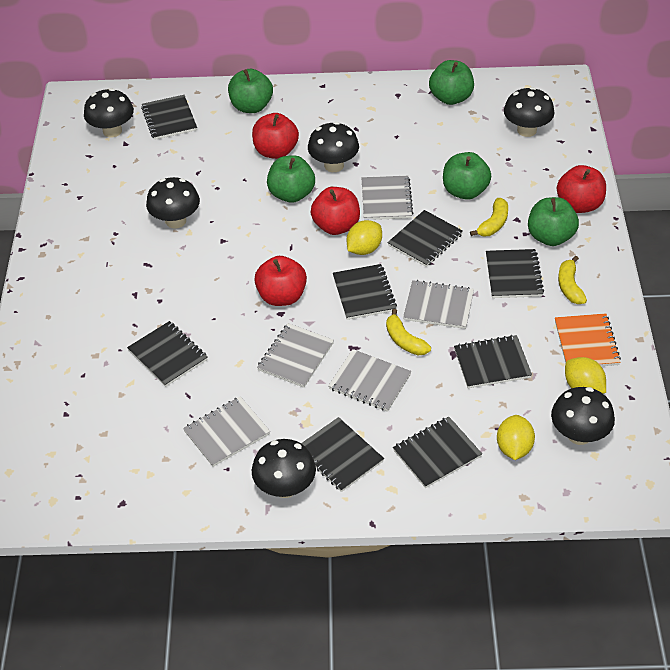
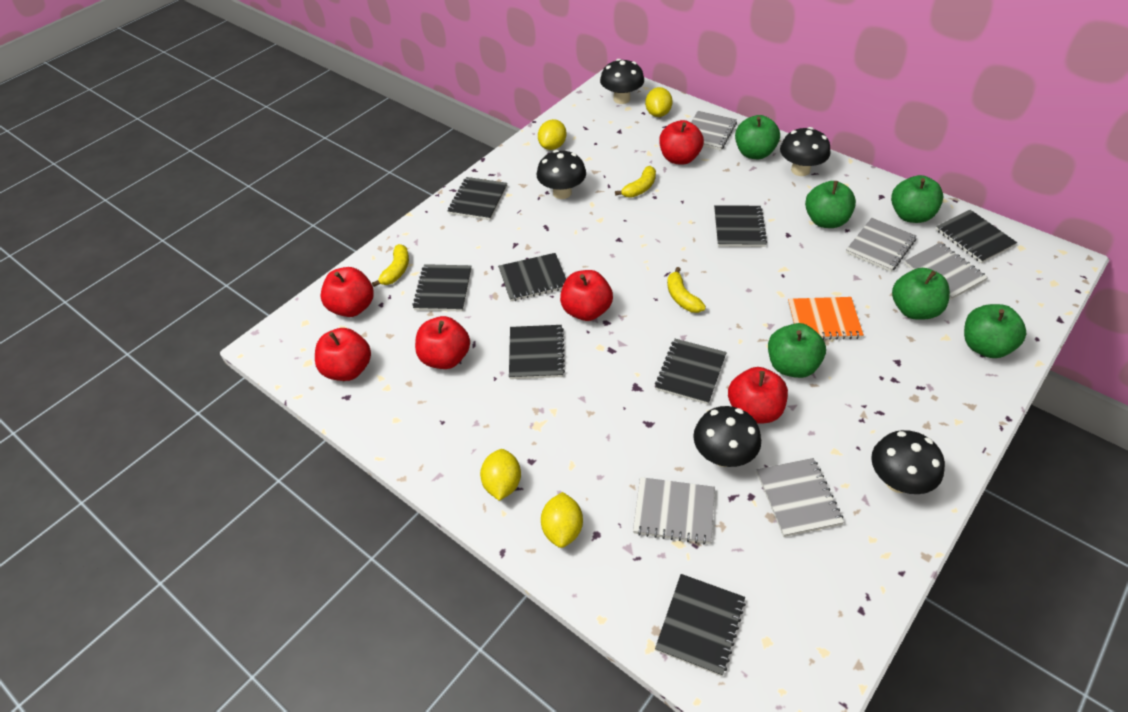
black mushroom: [84,88,134,137] [146,177,200,228] [252,439,316,498] [308,122,359,172] [504,87,555,137] [551,387,615,445] = 6 -> [537,150,586,199] [600,59,644,104] [693,406,761,467] [780,127,830,176] [871,430,945,494] = 5
green apple: [228,69,273,113] [267,155,315,203] [429,60,474,105] [443,152,491,200] [528,197,579,246] = 5 -> [735,115,780,159] [768,323,826,378] [805,181,856,228] [891,175,943,223] [892,268,950,320] [964,304,1026,358] = 6
red apple: [252,113,299,159] [254,256,307,306] [311,187,360,235] [557,165,606,213] = 4 -> [315,328,371,381] [321,267,374,317] [415,316,470,369] [560,270,613,321] [659,120,704,165] [728,367,788,424] = 6
yellow lemon: [347,220,382,255] [497,415,535,460] [565,357,606,394] = 3 -> [480,449,521,501] [538,119,567,150] [541,492,583,548] [645,87,673,117] = 4

